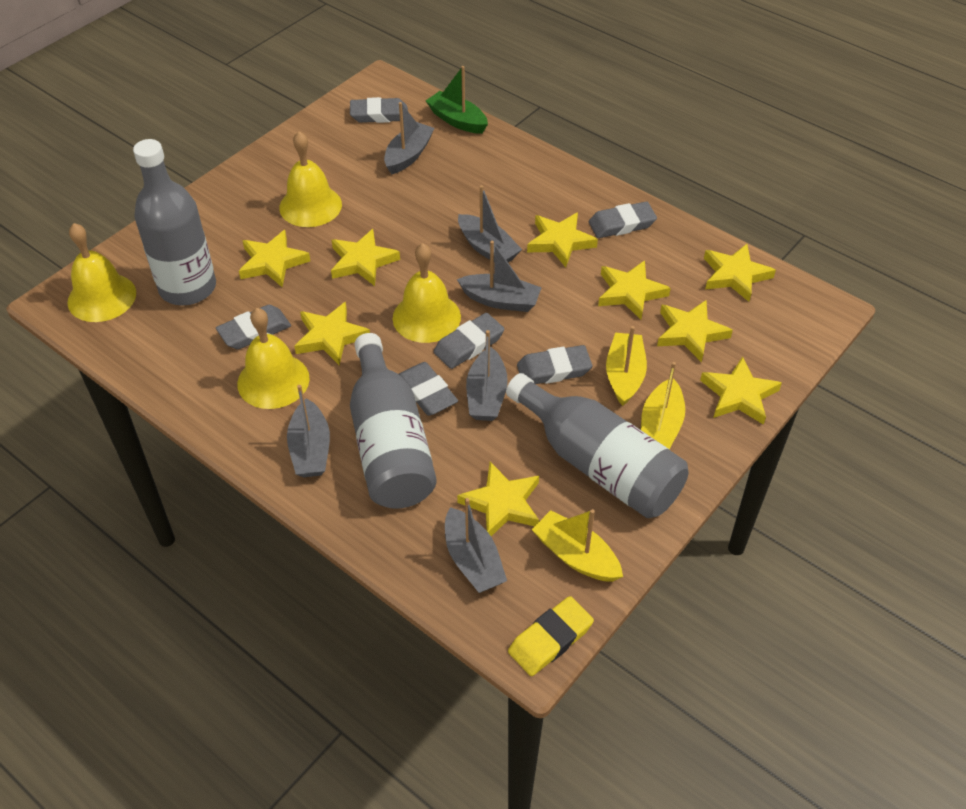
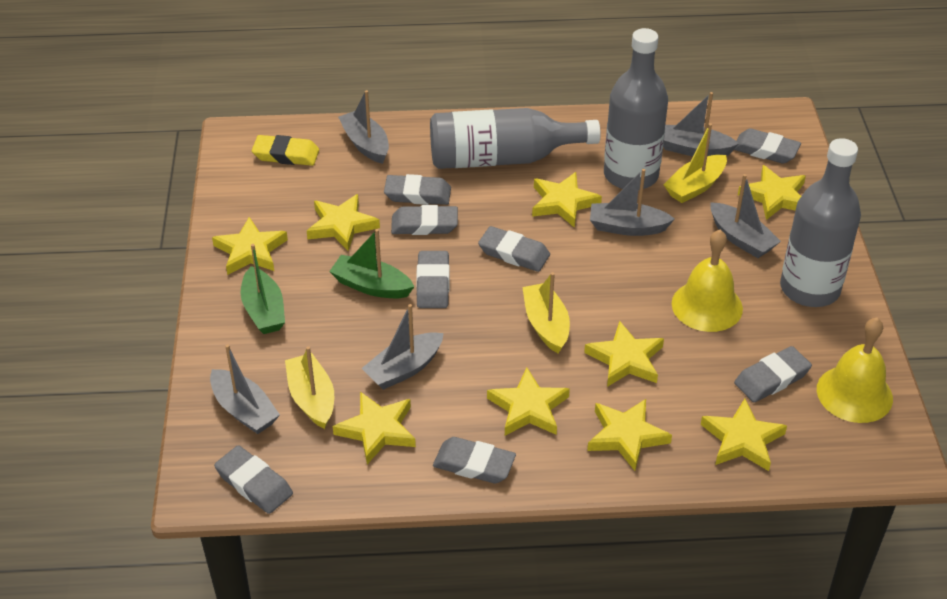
green boat: [426,66,488,134] = 1 -> [241,244,285,334] [329,229,415,298] = 2
grey eraser: [216,305,291,349] [350,97,408,123] [399,362,458,416] [434,313,504,369] [517,345,592,384] [589,201,657,238] = 6 -> [214,445,293,514] [384,174,451,205] [391,205,458,235] [416,251,450,308] [433,437,516,483] [478,226,550,272] [734,128,801,164] [734,346,812,402] = 8
yellow bell: [68,223,136,322] [237,308,310,409] [279,131,342,227] [393,243,461,343] = 4 -> [672,230,743,332] [817,318,893,423] = 2

